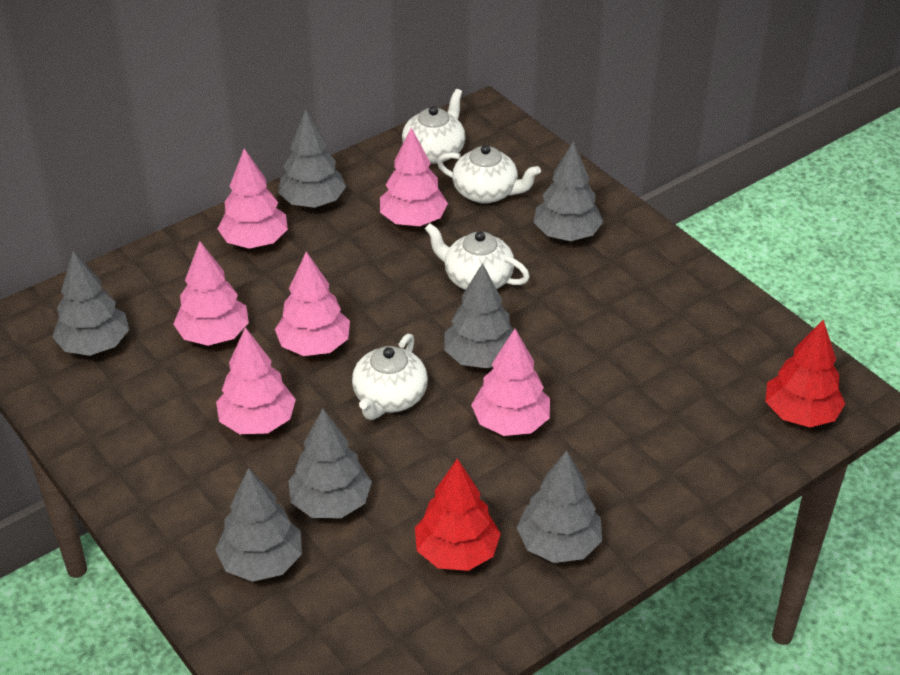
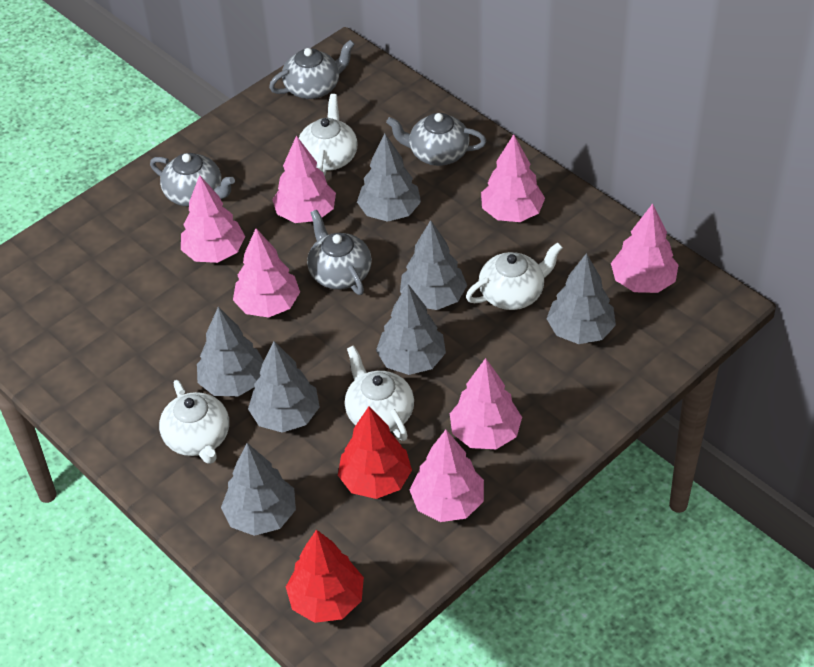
grey teapot: none = 0 -> [150,153,235,207] [269,40,355,99] [307,210,372,295] [386,113,487,166] = 4
pink tree: [173,241,249,346] [216,327,296,434] [218,149,288,249] [275,252,350,356] [380,128,448,226] [471,329,550,436] = 6 -> [181,175,245,263] [233,228,300,318] [272,135,336,223] [410,430,484,522] [450,358,522,449] [481,134,545,222] [611,203,678,293] = 7

